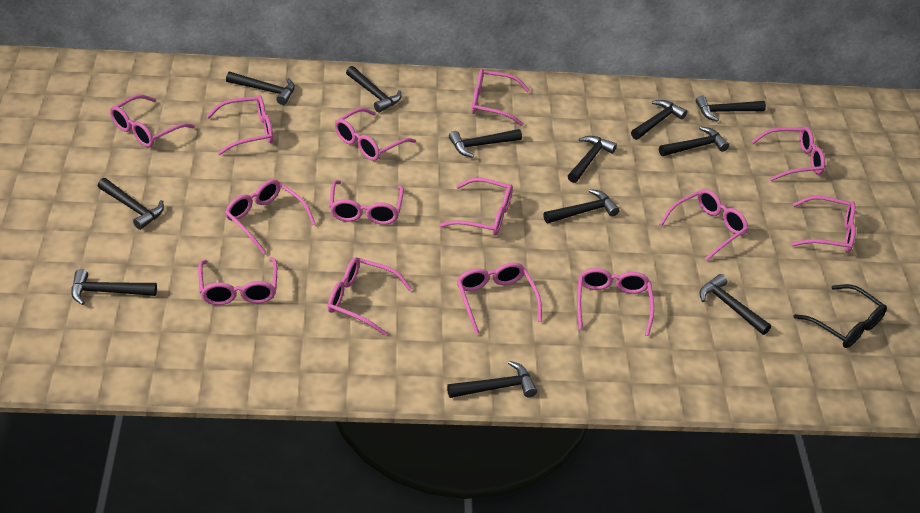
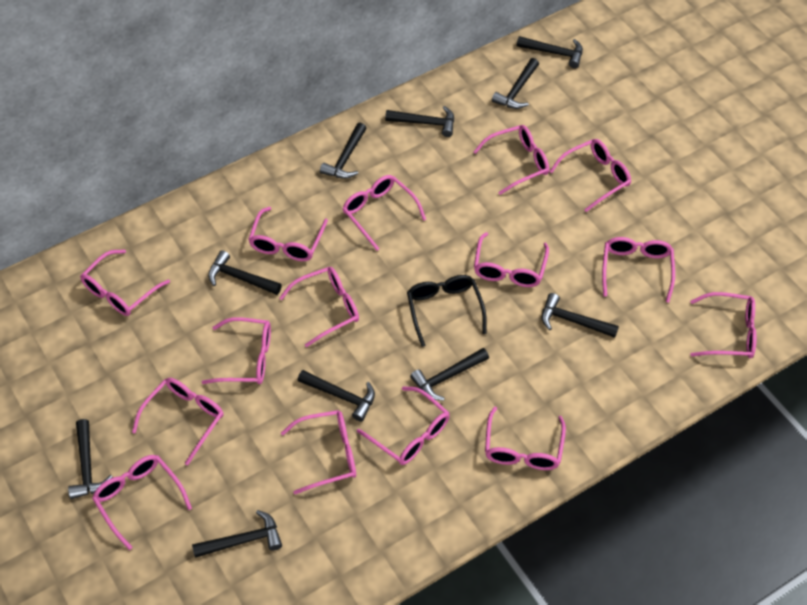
black hammer: [71,269,157,305] [98,178,164,230] [226,72,295,105] [346,66,401,112] [447,361,537,398] [449,129,522,158] [544,189,619,223] [568,136,617,183] [631,100,687,140] [659,126,729,156] [696,95,766,122] [699,274,771,335] = 12 -> [68,419,112,499] [192,510,282,558] [208,250,282,295] [298,370,375,422] [320,123,367,179] [385,106,454,137] [410,348,489,401] [492,58,539,109] [517,36,583,68] [542,293,619,338] = 10
pink glasses: [110,95,195,147] [198,257,277,305] [206,95,273,155] [225,179,316,254] [328,257,412,336] [329,180,404,225] [335,108,416,161] [439,178,513,236] [457,262,542,334] [471,69,530,126] [577,268,654,336] [660,189,749,261] [751,127,825,181] [791,196,856,253] = 14 -> [80,249,170,316] [92,455,192,550] [132,378,224,466] [201,317,271,384] [248,207,328,261] [279,267,359,347] [281,410,356,494] [343,175,426,251] [357,387,449,465] [473,125,549,195] [474,232,549,287] [485,406,566,470] [549,139,631,212] [602,237,675,303] [690,292,757,358] = 15

